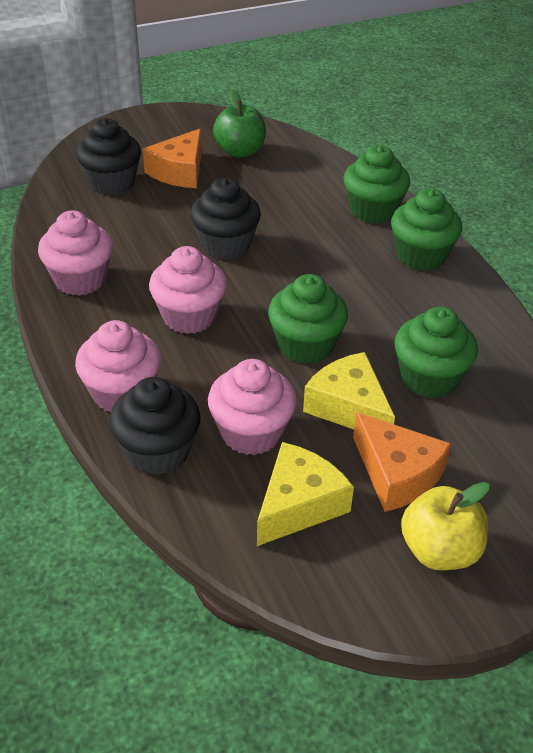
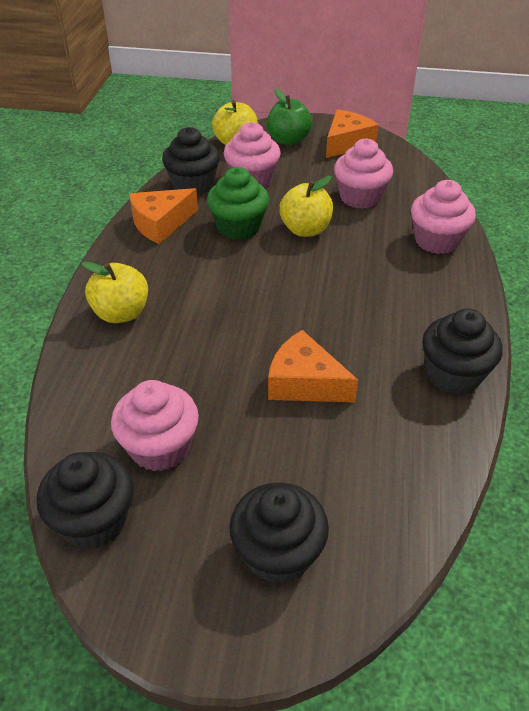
black cupcake: [76,118,141,195] [109,377,201,475] [190,178,261,259] = 3 -> [37,452,134,549] [162,127,220,195] [229,482,329,584] [422,308,503,394] = 4
green cupcake: [268,274,348,364] [343,145,410,224] [391,189,462,271] [394,306,478,398] = 4 -> [207,167,269,240] = 1
orange cheese: [143,129,202,188] [353,412,451,512] = 2 -> [129,188,198,244] [268,330,358,402] [326,110,379,158] = 3
yellow apple: [401,482,490,570] = 1 -> [81,261,148,323] [212,100,258,145] [279,176,333,237] = 3
yellow cheese: [257,442,354,546] [303,352,395,429] = 2 -> none = 0

